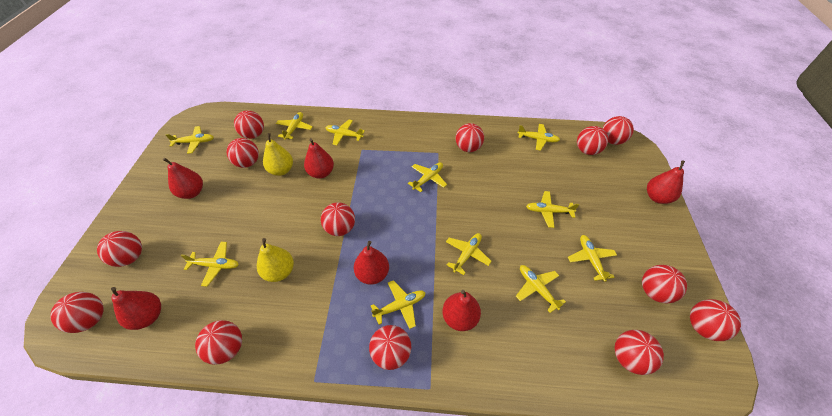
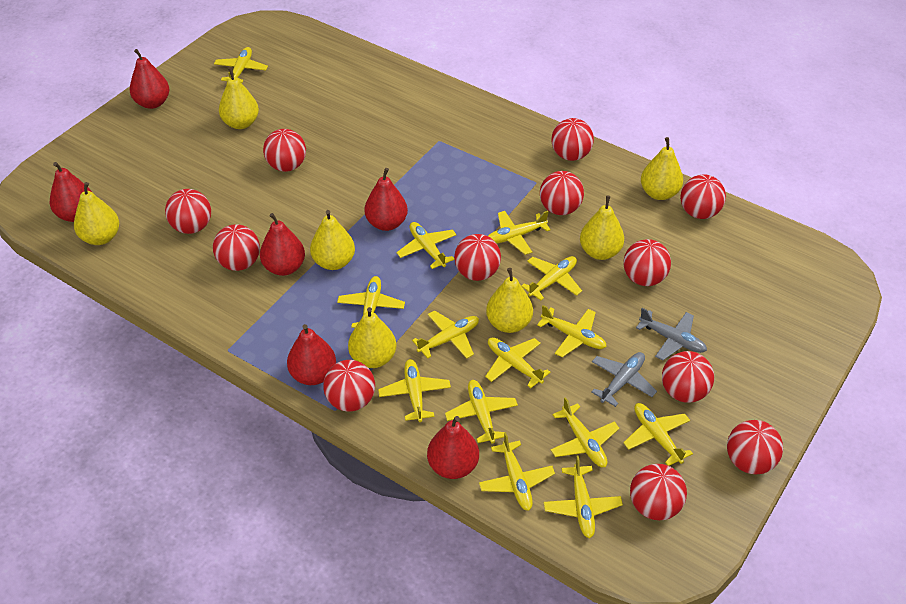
grey plane: none = 0 -> [591,352,657,407] [636,308,707,360] = 2
red ball: [50,292,104,333] [97,231,142,267] [195,320,242,365] [226,138,259,168] [234,110,264,139] [321,202,355,236] [369,325,411,370] [456,123,484,152] [577,126,608,155] [603,116,634,145] [615,330,664,375] [642,265,687,303] [690,299,741,341] = 13 -> [165,189,211,234] [213,224,260,271] [263,129,306,172] [323,360,375,412] [454,234,501,281] [540,171,584,215] [551,118,594,161] [623,239,671,286] [630,464,687,520] [662,351,714,403] [680,175,726,219] [727,420,783,474] = 12
yellow pear: [257,238,294,282] [263,133,293,176] = 2 -> [74,182,119,245] [219,68,259,129] [310,210,355,270] [348,307,396,368] [486,268,533,333] [580,195,624,260] [641,137,683,200] = 7
yellow plane: [166,126,214,154] [181,242,239,287] [276,112,313,140] [325,120,365,145] [371,280,426,329] [408,162,447,192] [446,233,492,275] [516,265,566,313] [518,124,560,151] [526,191,579,228] [568,235,617,282] = 11 -> [214,47,268,83] [337,276,405,328] [378,359,451,422] [397,222,457,269] [412,310,479,359] [445,380,518,444] [479,432,555,511] [485,337,550,388] [488,211,551,255] [522,256,582,300] [537,305,607,357] [544,455,623,538] [551,397,619,467] [623,403,693,466] = 14

